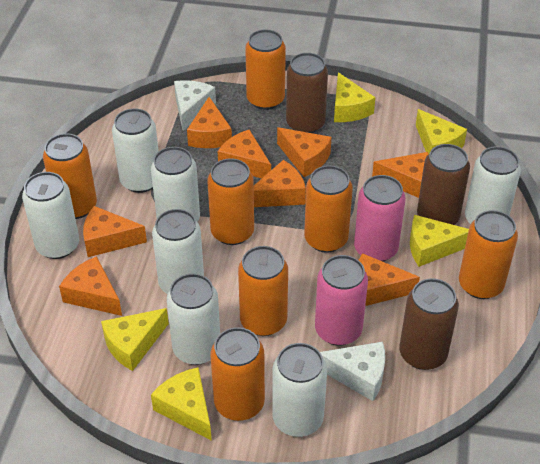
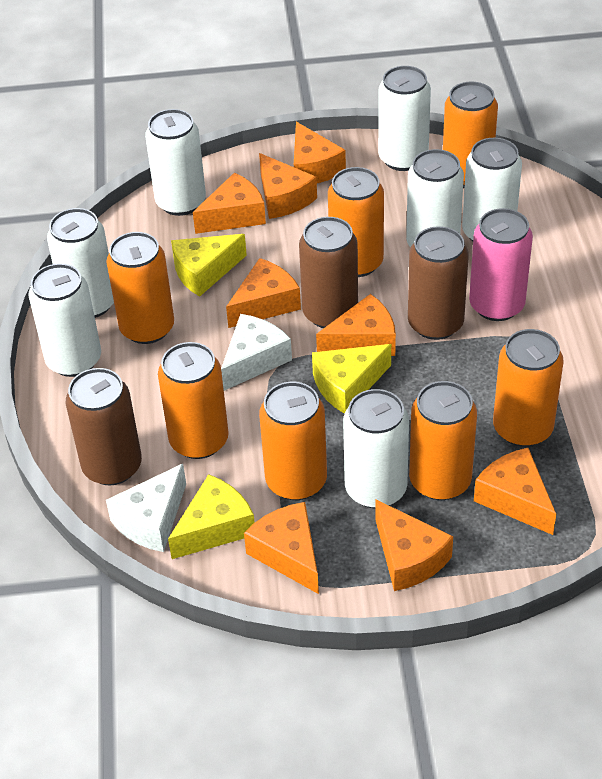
pink can: [315,255,368,346] [354,175,406,262] = 2 -> [469,208,533,321] = 1
yellow cheese: [101,308,169,371] [151,367,212,441] [334,72,375,122] [410,215,469,267] [416,109,467,154] = 5 -> [168,474,255,559] [171,234,247,297] [312,344,391,414] = 3

